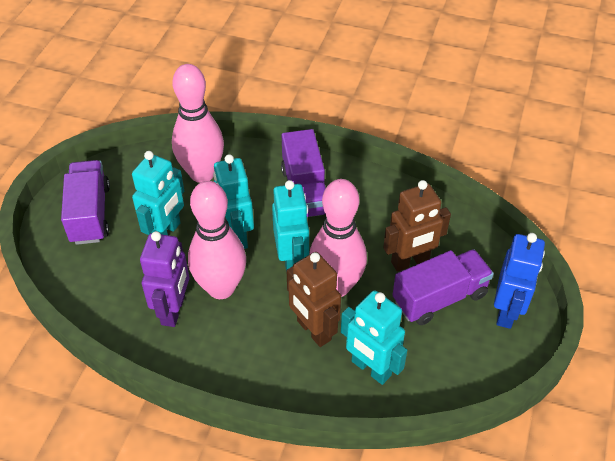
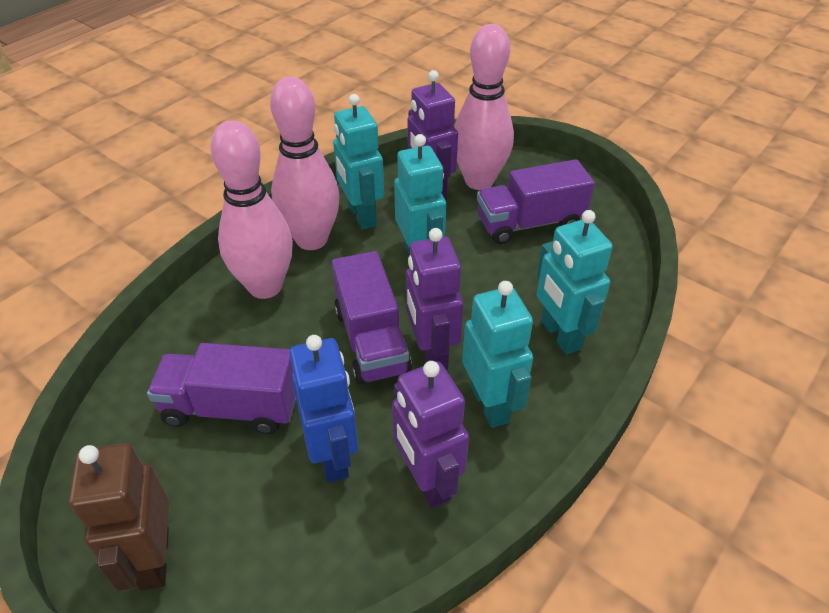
brown robot: [287,252,341,347] [383,180,451,272] = 2 -> [69,443,169,591] = 1
purple robot: [140,231,189,327] = 1 -> [392,361,469,508] [406,228,463,370] [407,70,458,200] = 3

